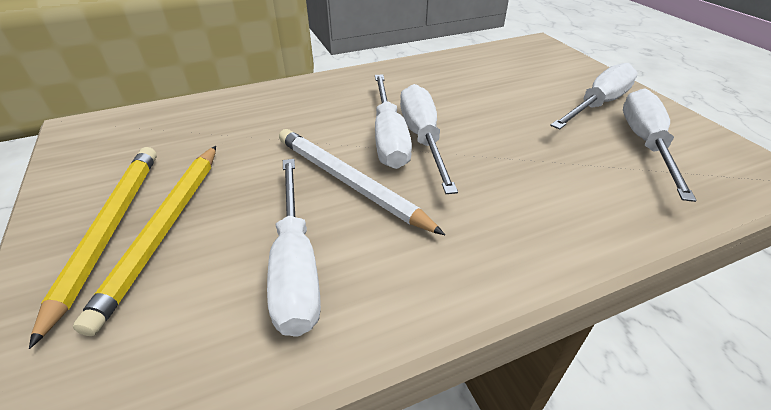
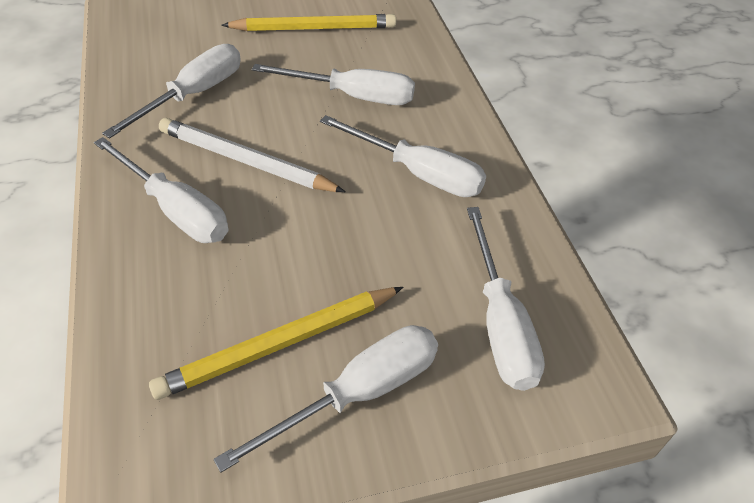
white screwdriver: [267,159,321,337] [375,74,412,169] [400,84,458,194] [550,63,638,130] [623,88,697,202] = 5 -> [94,137,229,243] [102,44,241,138] [213,325,438,473] [252,64,415,105] [320,115,486,197] [467,207,545,391] = 6

